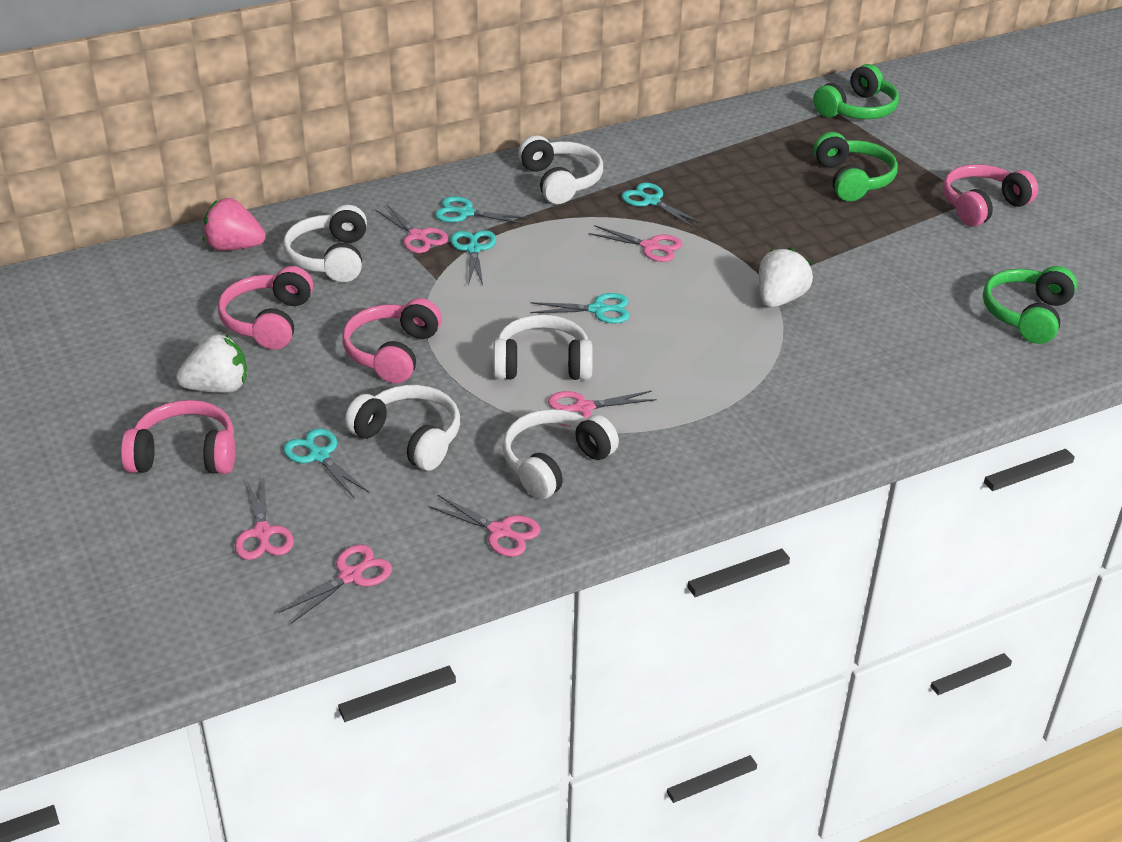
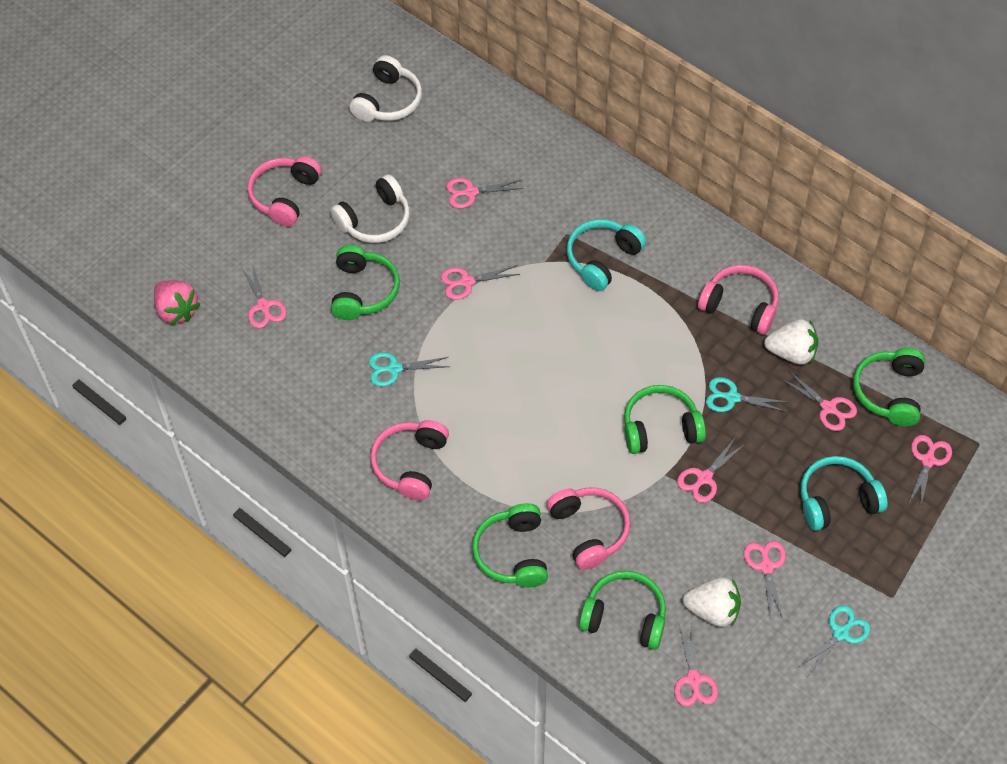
green headphones: [813,64,899,119] [813,132,898,201] [983,266,1077,344] = 3 -> [331,245,400,320] [472,503,548,587] [579,571,666,650] [624,385,706,454] [853,348,925,426] = 5
pink scissors: [235,477,294,560] [278,545,392,624] [375,205,448,253] [428,495,541,557] [548,391,657,427] [588,225,682,262] = 6 -> [241,264,287,328] [441,265,520,300] [446,178,523,208] [674,625,718,706] [677,437,745,503] [744,541,786,619] [781,370,857,431] [908,435,952,509] = 8
turquoise headphones: none = 0 -> [567,219,646,291] [801,456,888,531] = 2
turquoise scissors: [283,428,369,499] [435,196,529,224] [450,230,497,285] [530,293,630,324] [621,183,702,228] = 5 -> [369,352,449,386] [706,377,788,412] [797,605,871,677] = 3
white headphones: [283,205,367,282] [345,385,460,471] [493,314,593,380] [503,409,619,499] [518,135,603,204] = 5 -> [330,174,410,243] [349,55,422,122] = 2

